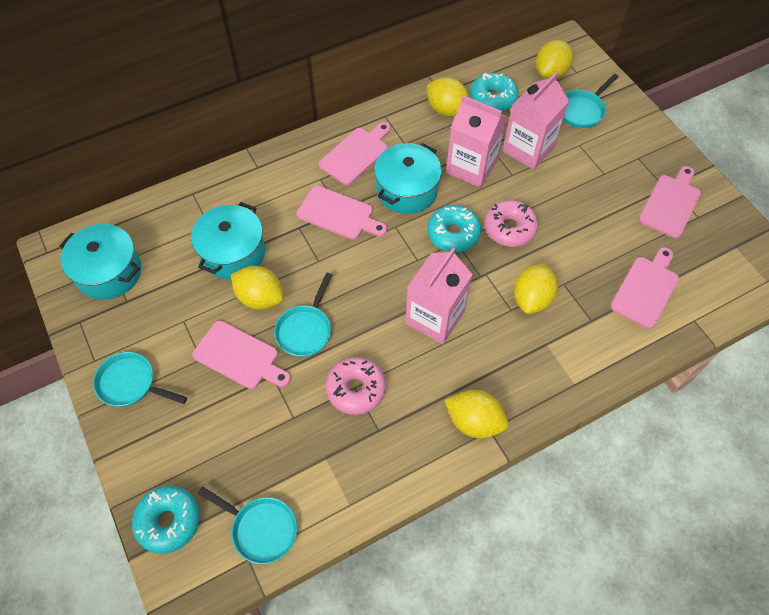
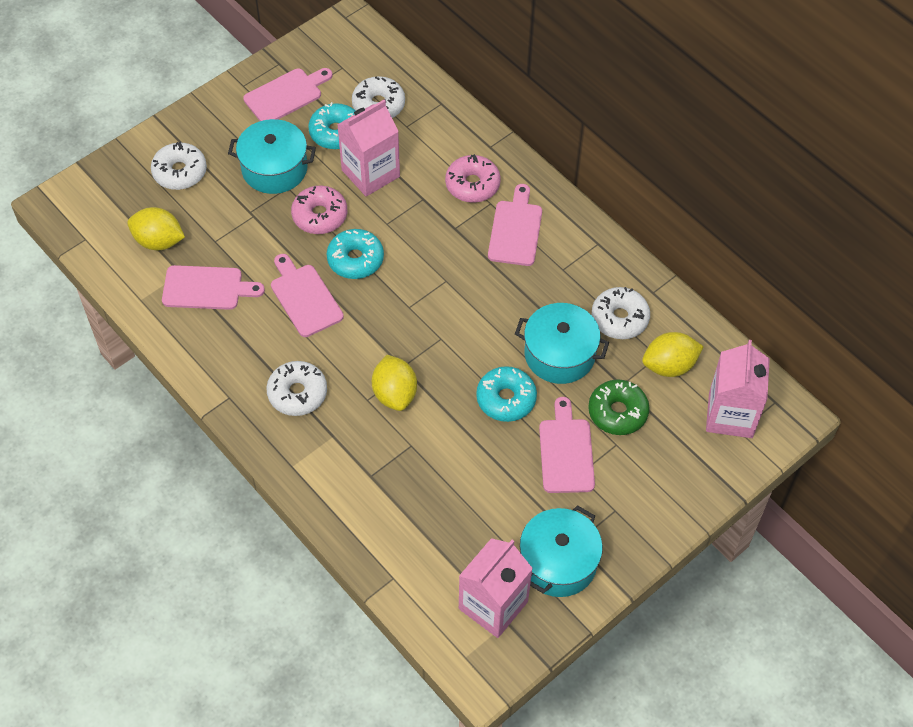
green donut: none = 0 -> [588,379,650,435] = 1
turquoise pan: [93,352,187,407] [198,486,297,564] [274,273,332,357] [563,74,619,128] = 4 -> none = 0
white donut: none = 0 -> [151,142,207,190] [266,361,327,416] [352,76,405,118] [592,287,650,339] = 4
yellow lemon: [231,266,284,310] [426,77,469,116] [445,390,508,438] [514,263,558,314] [536,40,573,79] = 5 -> [127,207,185,250] [372,355,417,411] [642,332,704,377] = 3

